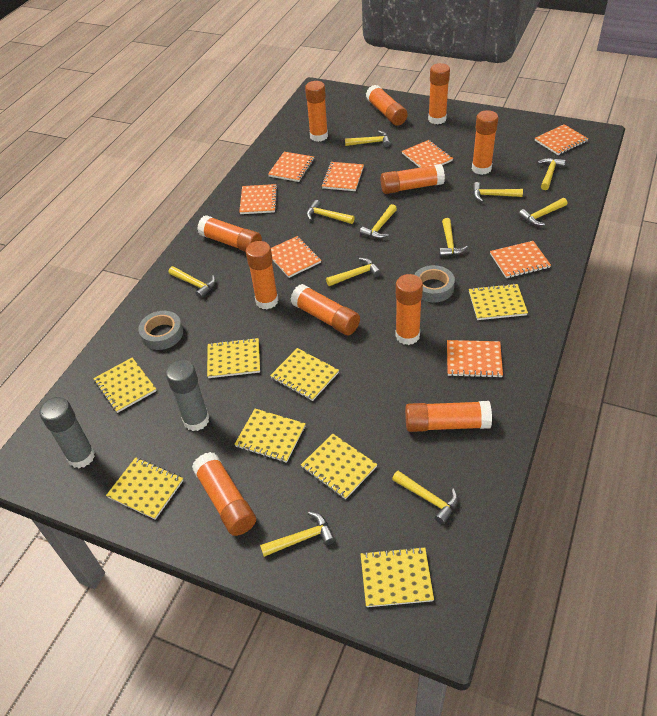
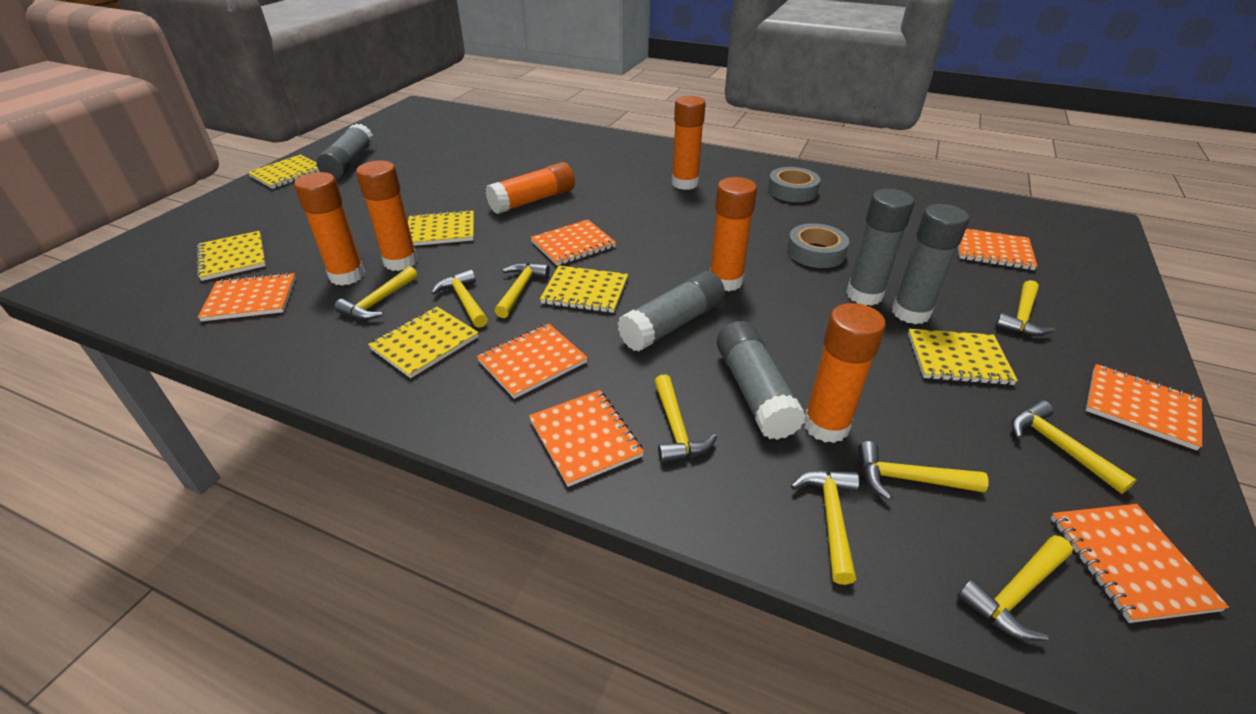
grey glue stick: [39,397,95,468] [166,360,209,431] = 2 -> [316,123,374,179] [618,271,725,352] [717,321,806,440] [846,189,914,306] [892,204,969,324] = 5
orange glue stick: [192,452,256,536] [197,215,262,252] [246,241,279,309] [290,284,360,335] [305,81,328,142] [366,85,408,126] [381,164,445,194] [396,274,423,345] [405,401,492,432] [428,63,450,124] [472,110,498,175] = 11 -> [294,172,365,286] [356,161,418,271] [486,162,575,214] [672,96,706,190] [710,177,757,291] [804,303,886,443] = 6
orange notebook: [239,184,278,214] [268,152,314,182] [271,236,321,278] [321,162,364,191] [402,140,453,168] [447,340,503,378] [490,241,551,278] [535,124,588,155] = 8 -> [198,272,296,321] [477,324,588,399] [529,390,644,487] [530,220,616,266] [958,229,1037,270] [1051,504,1229,623] [1086,364,1202,450] = 7
yellow hammer: [169,266,216,299] [260,512,335,557] [306,200,355,224] [326,258,381,286] [345,131,391,147] [360,204,397,239] [392,471,458,525] [439,218,468,257] [473,182,523,202] [518,198,567,226] [538,158,566,190] = 11 -> [334,266,418,320] [431,269,488,328] [495,262,550,318] [654,374,717,463] [791,470,859,585] [858,441,988,500] [957,535,1073,641] [995,280,1055,336] [1011,400,1137,494] = 9
yellow notebook: [93,358,157,413] [106,457,183,520] [207,338,260,378] [234,409,306,463] [270,348,339,401] [301,434,377,499] [361,547,434,607] [469,283,528,320] = 8 -> [196,231,266,281] [247,154,320,189] [368,307,479,378] [408,210,474,246] [540,266,628,313] [908,329,1018,385] = 6

